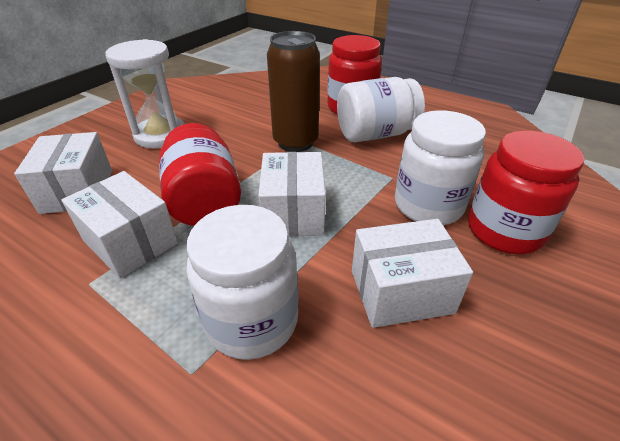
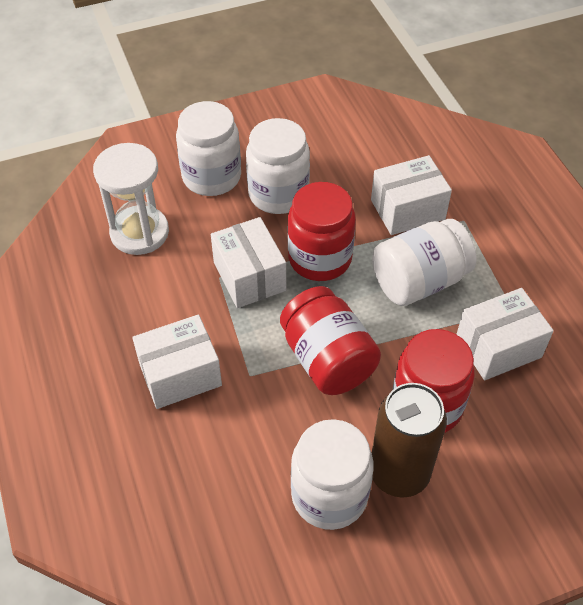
white jar: [186,205,299,360] [337,77,425,142] [395,110,486,225] = 3 -> [176,101,241,196] [246,118,310,214] [291,419,374,530] [372,219,477,306] = 4

